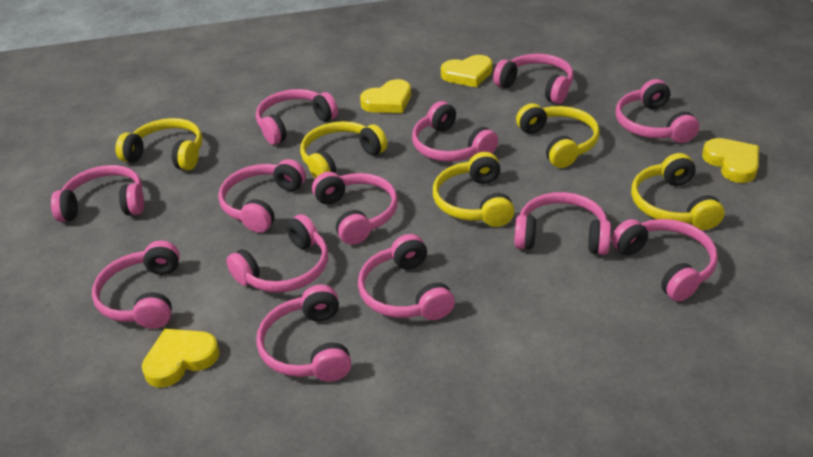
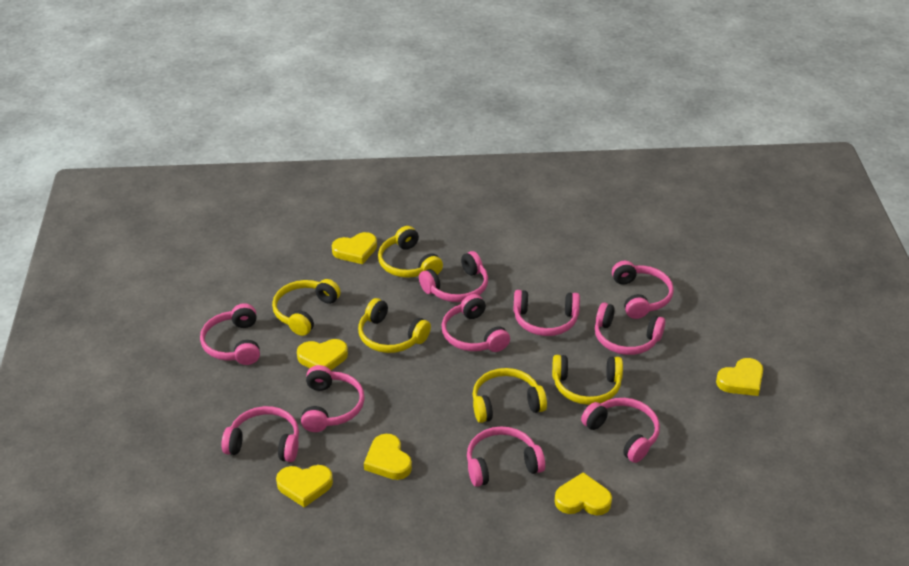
pink headphones: [51,165,144,222] [92,240,180,329] [218,159,306,233] [226,214,328,293] [256,89,338,145] [256,285,351,382] [312,172,398,245] [358,234,455,320] [412,101,498,162] [493,53,574,104] [514,192,611,255] [612,219,718,301] [616,79,699,143] = 13 -> [200,303,260,365] [221,406,299,462] [301,365,365,432] [419,251,488,302] [442,294,510,352] [467,427,545,487] [513,290,580,336] [581,398,660,463] [595,302,665,355] [612,261,674,319] = 10
yellow heart: [142,329,220,387] [360,79,411,113] [441,55,493,87] [702,138,759,183] = 4 -> [276,465,333,507] [297,339,348,370] [332,232,377,264] [364,434,412,480] [555,472,612,515] [716,358,763,396] = 6

